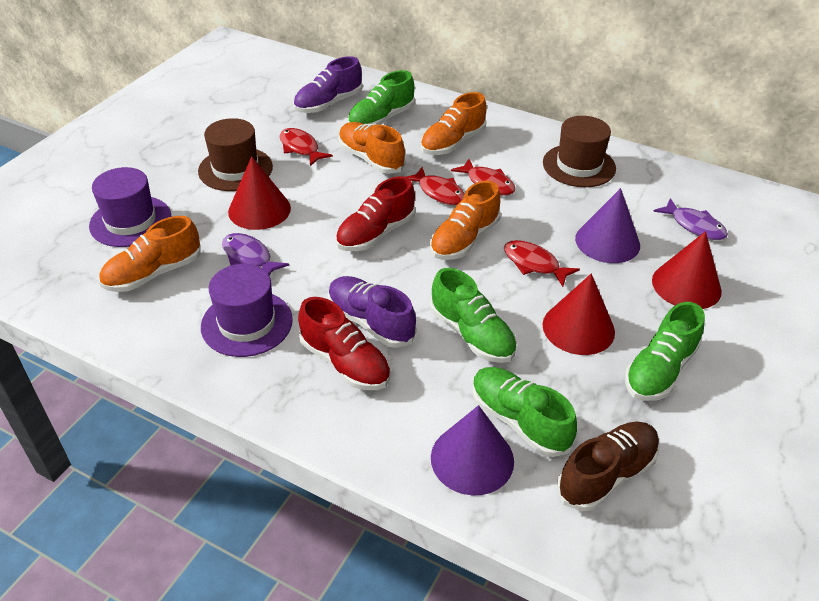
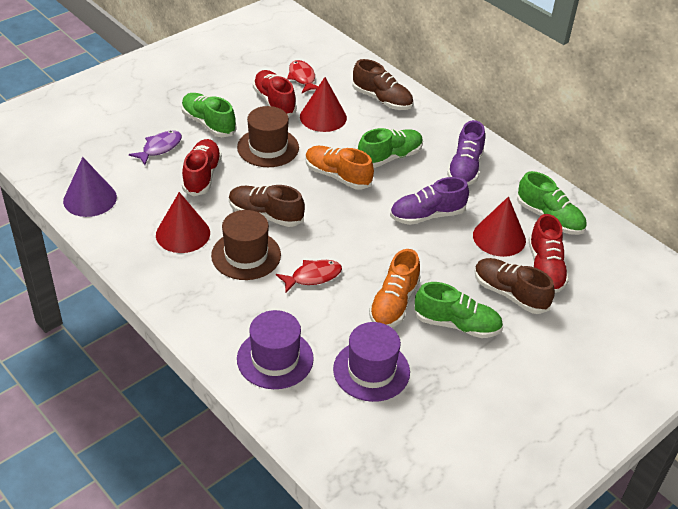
brown shoe: [556,422,660,511] = 1 -> [229,185,305,227] [352,59,413,110] [475,258,555,314] = 3
orange shoe: [99,216,201,292] [338,122,406,174] [421,92,487,155] [430,181,501,260] = 4 -> [305,146,374,190] [369,249,421,327] = 2
purple cone: [431,405,514,496] [575,188,640,263] = 2 -> [63,157,117,217] = 1
purple fish: [222,233,289,275] [653,198,728,240] = 2 -> [129,130,182,165] = 1
red fish: [280,128,333,166] [406,167,464,205] [451,159,516,195] [504,240,580,287] = 4 -> [276,260,342,292] [287,60,318,93] = 2
red shoe: [298,297,391,390] [335,176,416,251] = 2 -> [182,139,222,196] [253,70,297,117] [529,214,569,293] = 3

